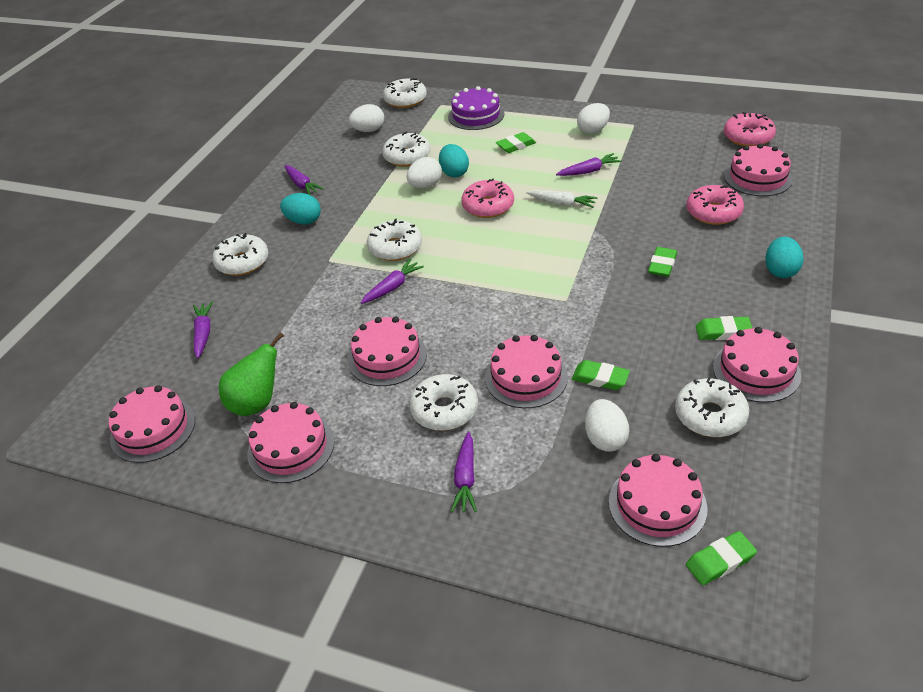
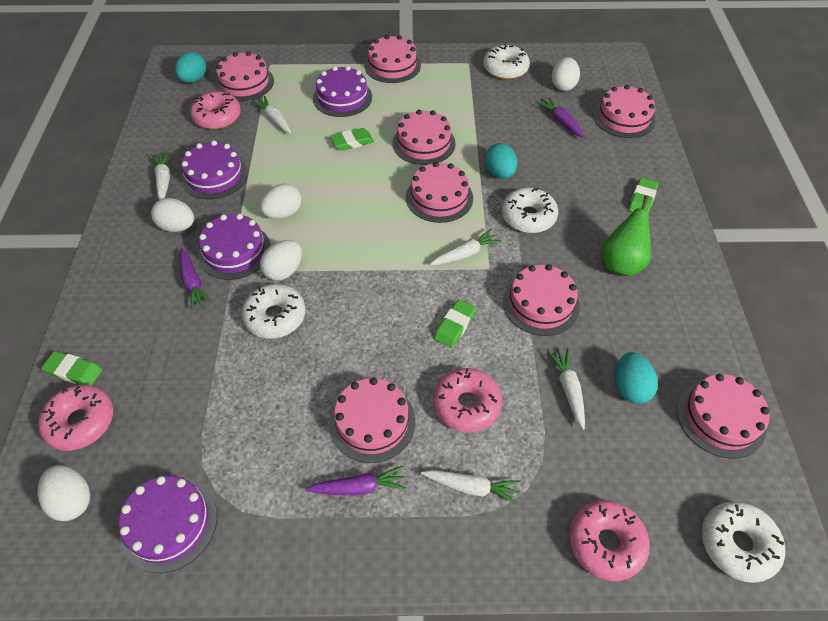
green eraser: [496,132,536,153] [572,360,630,390] [648,247,677,277] [686,531,757,585] [696,316,753,340] = 5 -> [41,351,102,386] [330,128,374,151] [434,299,476,348] [629,178,658,213] = 4
pink cake: [109,385,195,463] [247,402,334,483] [348,317,427,386] [485,335,568,408] [609,454,707,547] [713,327,801,403] [724,144,793,196] = 7 -> [215,51,274,101] [329,378,415,463] [364,35,421,83] [392,110,456,165] [406,162,473,223] [503,264,580,336] [593,85,656,138] [677,374,769,459] = 8
pink donut: [461,178,514,218] [687,185,744,225] [724,112,776,147] = 3 -> [38,385,113,451] [190,91,241,129] [433,368,502,432] [569,500,650,581] = 4
purple cake: [448,86,504,130] = 1 -> [119,476,217,573] [181,140,248,200] [198,214,271,280] [313,66,372,117] = 4
purple carrot: [193,302,213,358] [284,165,324,195] [361,259,424,304] [451,431,477,512] [556,153,622,176] = 5 -> [180,248,212,310] [305,466,407,495] [537,97,584,138] = 3
white carrot: [526,190,597,208] = 1 -> [152,151,170,200] [251,96,291,134] [421,470,521,505] [430,229,502,265] [547,348,585,430] = 5
white donut: [212,233,268,276] [367,219,422,261] [382,132,431,167] [383,78,427,108] [409,374,478,431] [675,378,749,437] = 6 -> [242,284,306,339] [483,44,530,80] [502,187,558,233] [702,501,785,583] = 4
white egg: [349,104,384,132] [406,157,442,188] [577,103,610,134] [585,399,629,452] = 4 -> [38,465,90,521] [151,198,194,232] [260,184,302,219] [260,240,302,281] [551,57,580,91] = 5

